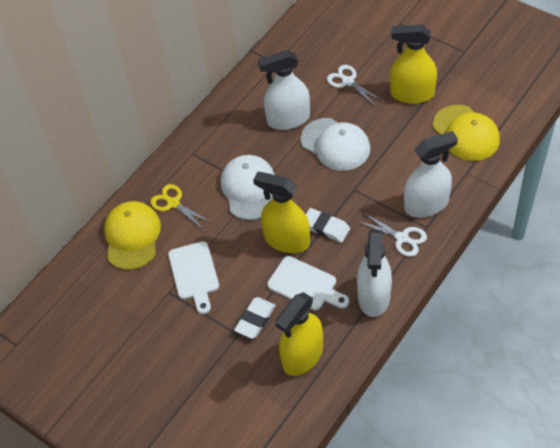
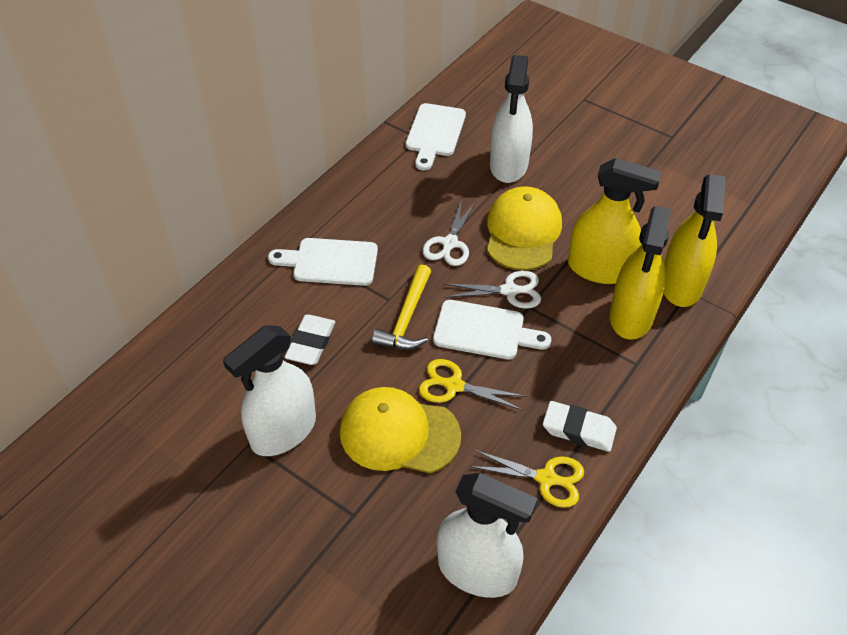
white cap: [221,155,275,220] [301,118,370,171] = 2 -> none = 0
white cutting board: [168,241,219,314] [267,256,349,310] = 2 -> [268,238,378,286] [406,103,466,170] [433,300,551,359] = 3
yellow hammer: none = 0 -> [372,264,431,350] = 1
yellow scissors: [150,184,210,230] = 1 -> [419,359,527,410] [469,450,584,508] = 2

